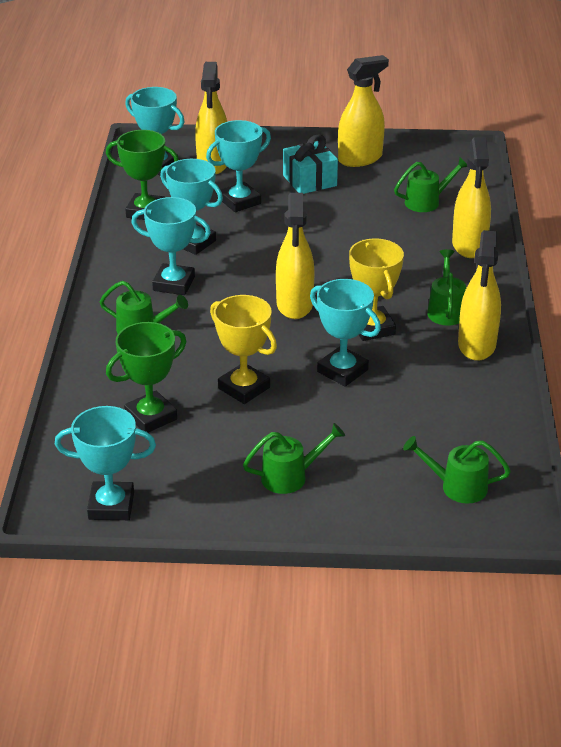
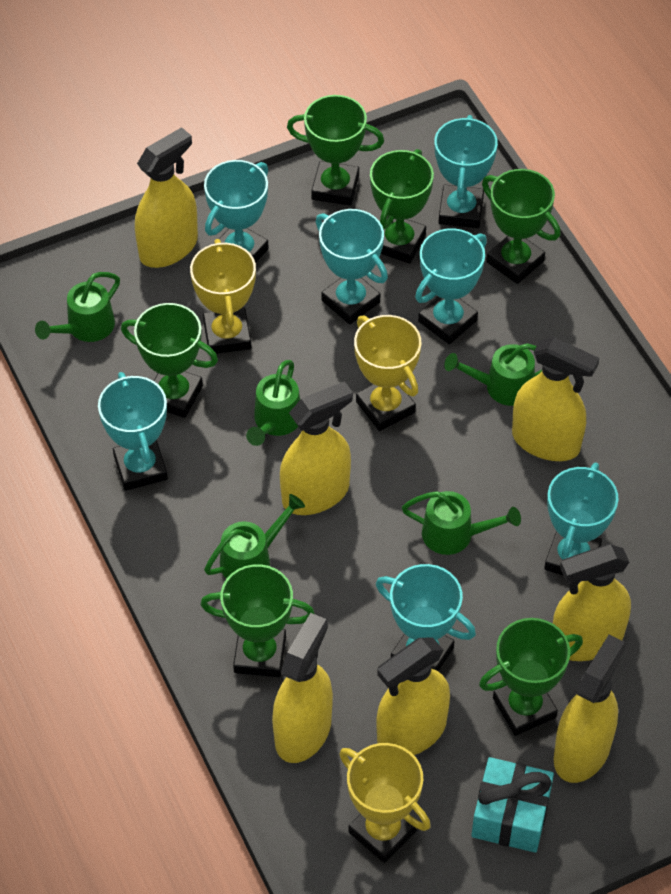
green trophy: [106,130,179,220] [106,322,186,432] = 2 -> [121,303,218,418] [200,564,315,677] [287,95,384,206] [370,149,434,264] [479,618,583,736] [482,169,561,284] = 6
turquoise trophy: [55,406,156,520] [125,87,184,175] [131,197,211,295] [160,159,223,255] [206,120,271,212] [310,279,381,387] = 6 -> [98,372,168,491] [204,160,269,263] [316,209,388,325] [376,564,476,671] [415,228,487,344] [435,115,498,228] [544,462,619,575] = 7
yellow spray bottle: [195,62,227,174] [276,193,315,319] [338,55,389,167] [452,137,491,258] [458,230,501,361] = 5 -> [135,127,198,268] [272,613,333,763] [280,381,353,515] [376,637,450,755] [512,337,599,461] [553,544,631,661] [554,634,626,783] = 7
yellow trophy: [210,295,277,404] [349,239,404,341] = 2 -> [190,239,256,354] [340,743,431,863] [354,315,421,431] = 3

